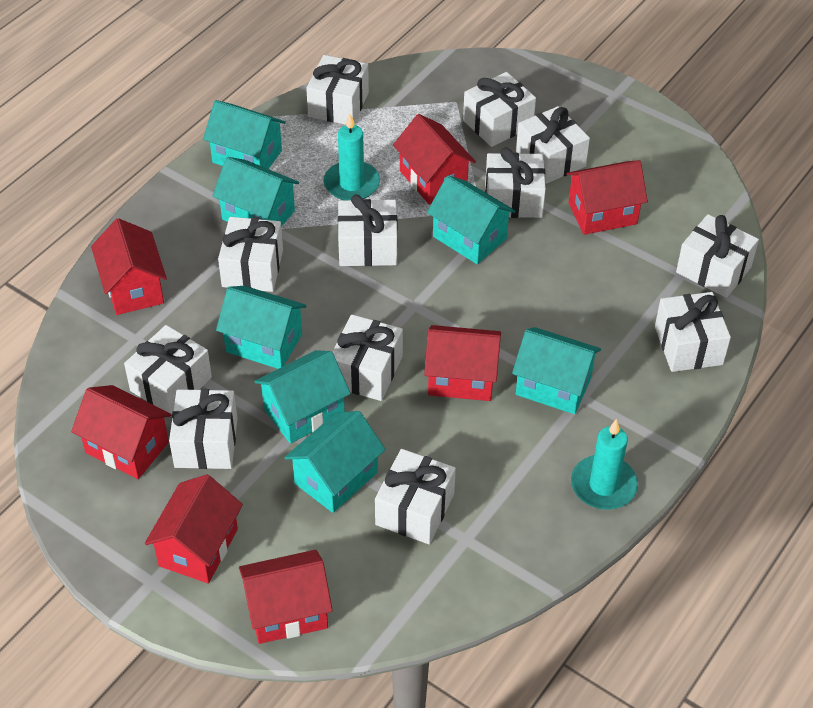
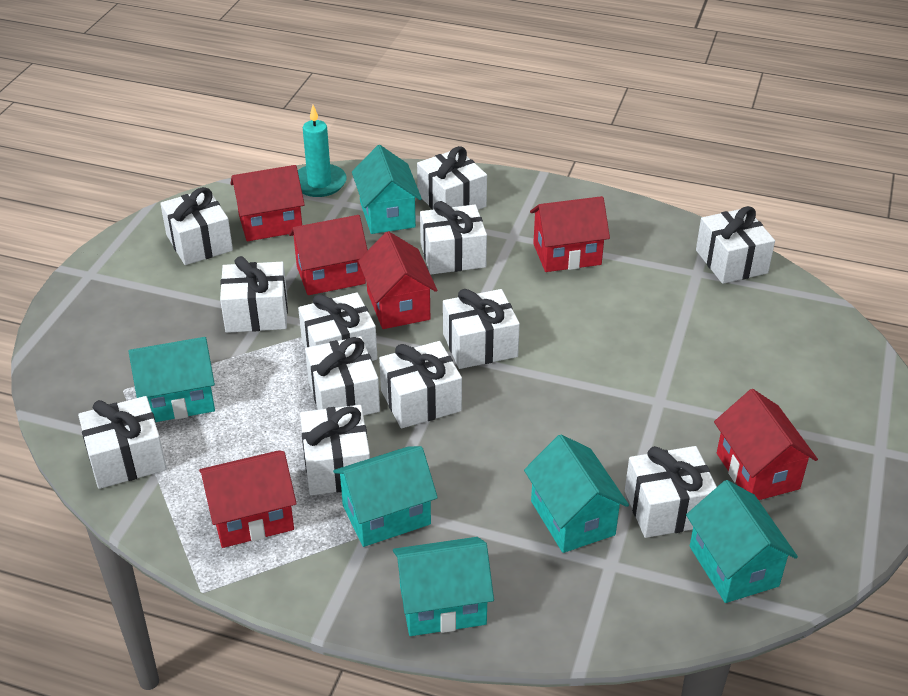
red house: [71,385,171,479] [91,218,167,315] [145,474,243,583] [239,550,333,644] [393,114,476,204] [424,325,501,401] [566,160,648,235] = 7 -> [199,450,296,548] [230,165,305,241] [289,215,368,295] [358,231,437,329] [530,196,610,272] [714,389,818,500] = 6
turquoise candle: [323,114,380,200] [571,419,638,510] = 2 -> [298,105,347,197] = 1
turquoise house: [203,100,286,169] [212,157,299,227] [216,286,307,369] [254,350,351,444] [284,411,386,513] [427,175,516,264] [512,327,601,414] = 7 -> [129,337,215,422] [333,446,438,547] [352,145,422,234] [393,537,494,636] [524,434,629,553] [686,480,798,603] = 6

